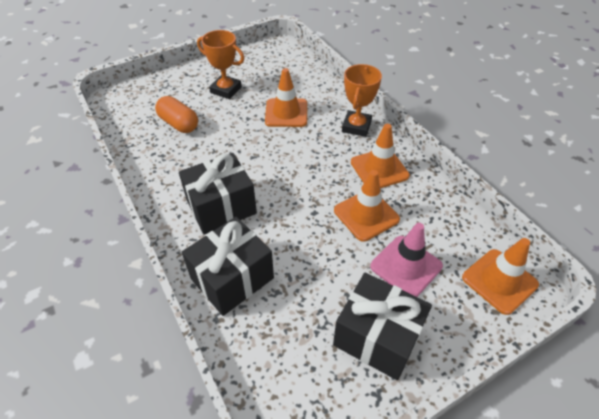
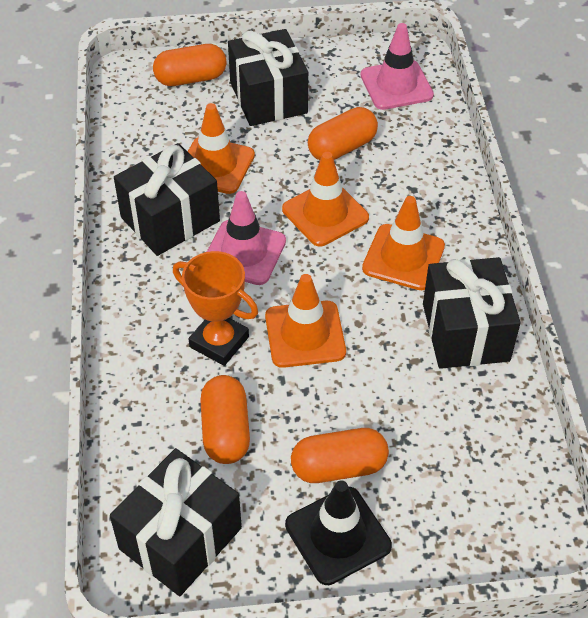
black gift: [179,153,257,235] [182,217,274,316] [333,273,432,380] = 3 -> [110,448,242,596] [114,143,220,256] [228,29,308,126] [423,257,521,369] = 4
black traffic cone: none = 0 -> [285,480,392,585] = 1
orange capsule: [155,96,198,133] = 1 -> [153,44,227,86] [200,375,250,464] [291,428,389,483] [308,107,378,160] = 4
orange trophy: [197,30,245,99] [342,64,382,137] = 2 -> [173,251,258,366] = 1
pink traffic cone: [370,223,443,297] = 1 -> [207,191,286,285] [361,23,434,110] = 2

